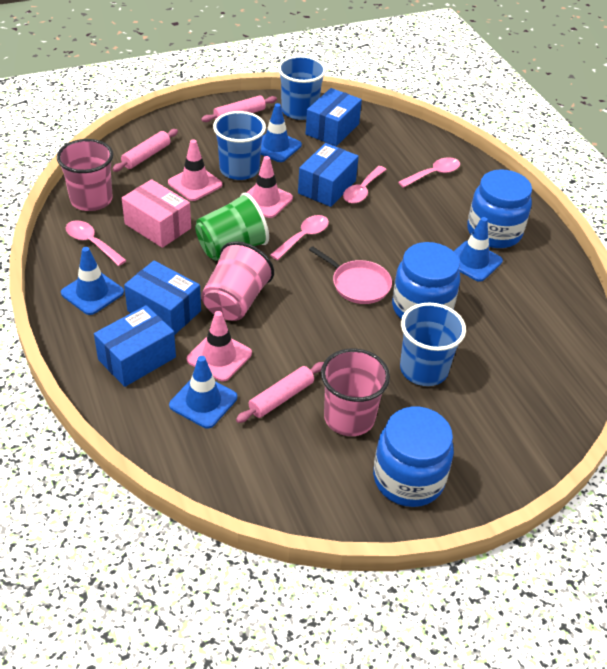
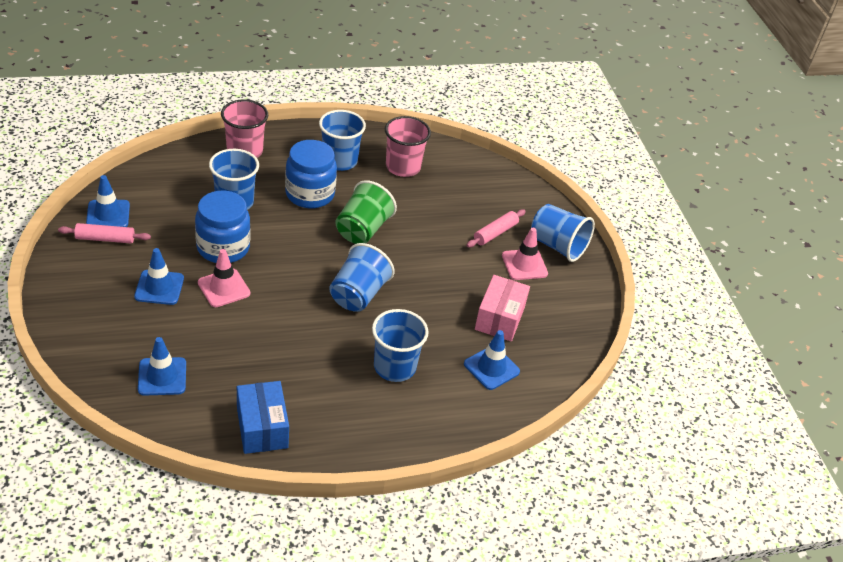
blue box: [94,305,176,387] [124,261,201,335] [298,143,359,207] [306,88,362,146] = 4 -> [237,381,289,454] = 1
blue cup: [213,111,266,180] [278,56,326,120] [400,303,466,386] = 3 -> [209,149,259,210] [319,110,366,171] [329,243,395,312] [372,309,428,382] [531,204,595,262] = 5
blue jar: [373,406,454,507] [392,242,460,319] [467,169,532,248] = 3 -> [195,191,250,263] [285,140,337,208] = 2
pink cup: [57,139,113,211] [201,241,274,321] [321,348,390,436] = 3 -> [221,99,268,158] [385,116,431,177] = 2
pink pan: [309,246,392,304] = 1 -> none = 0
pink rolling pin: [112,129,178,172] [201,95,277,122] [236,362,324,423] = 3 -> [58,223,151,243] [467,209,526,247] = 2
pink spoon: [66,220,127,266] [270,215,329,260] [343,166,387,203] [398,157,460,188] = 4 -> none = 0
pink traffic cone: [168,139,222,201] [187,311,252,381] [246,156,293,218] = 3 -> [198,249,250,307] [502,228,548,280] = 2

